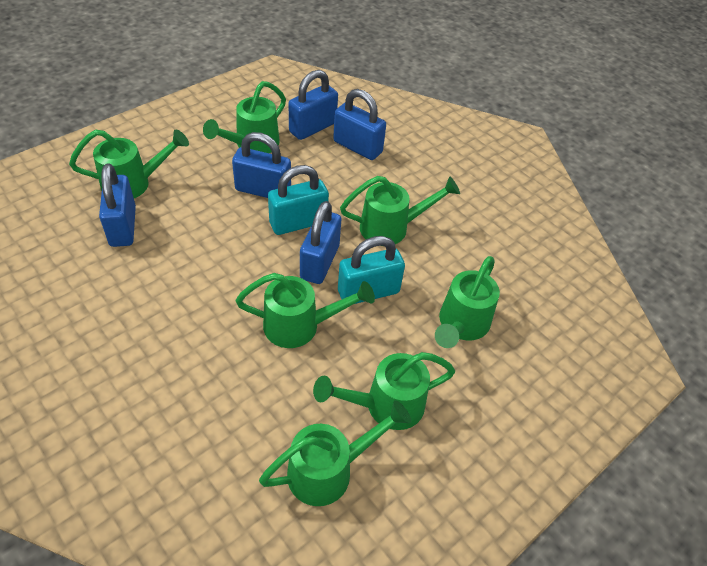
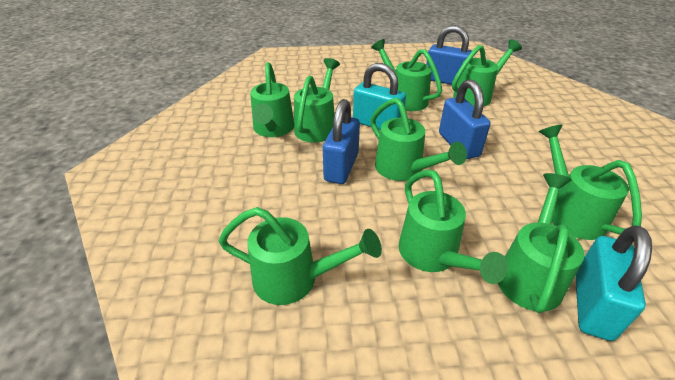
blue padlock: [99,163,136,247] [232,132,291,198] [289,70,338,140] [300,201,341,284] [333,89,386,160] = 5 -> [323,99,360,184] [427,25,472,85] [439,79,490,159] = 3
green watering can: [69,130,189,198] [203,81,286,153] [236,273,375,348] [259,400,412,506] [313,352,455,430] [340,176,460,244] [435,256,500,348] = 7 -> [219,207,382,305] [250,62,294,137] [294,58,340,143] [370,98,467,181] [371,39,442,111] [399,170,508,284] [452,39,522,107] [498,173,584,313] [539,124,642,240] = 9

